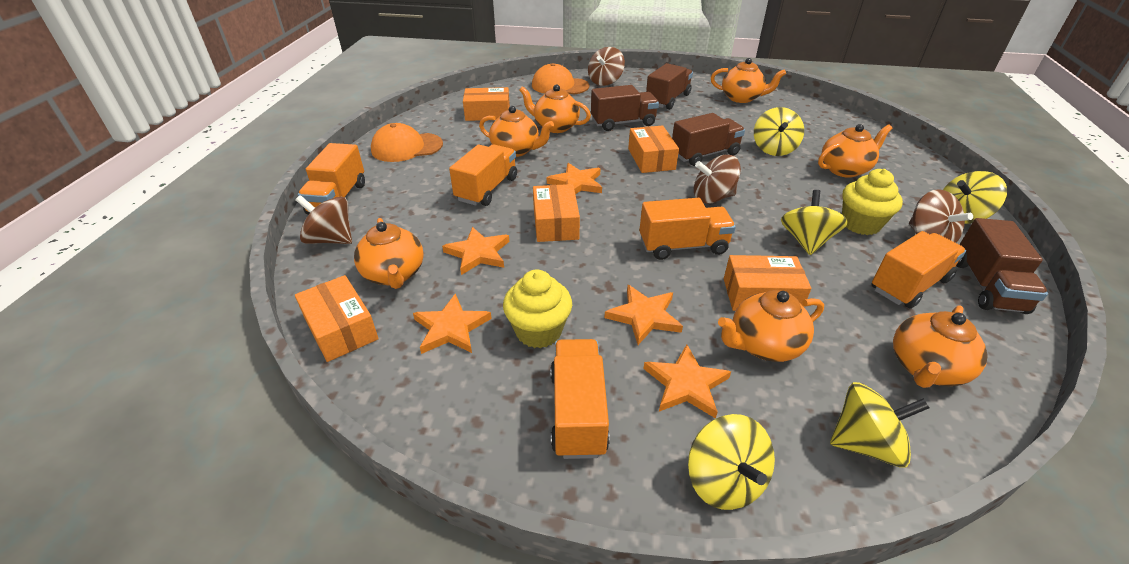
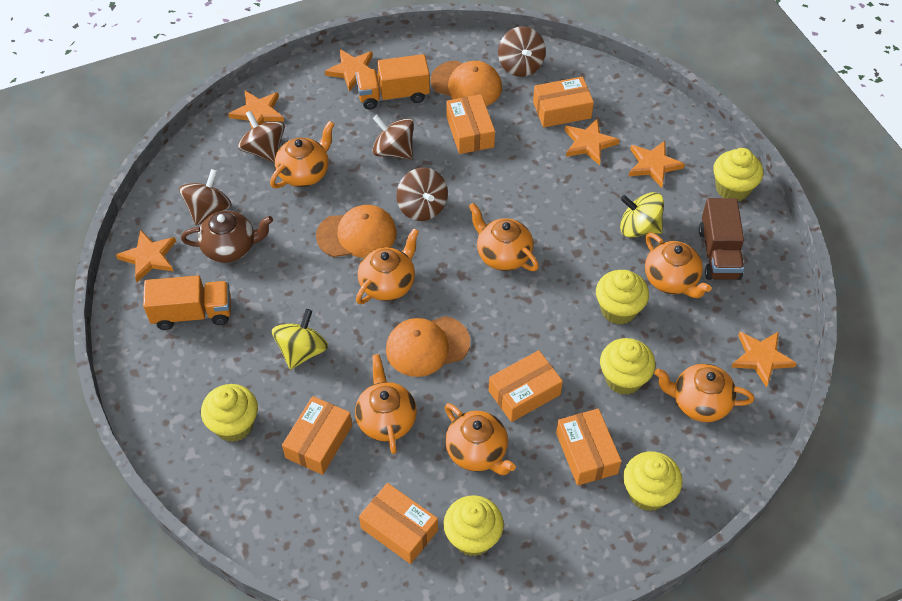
brown spinning top: [296,195,352,244] [588,47,625,86] [694,155,741,204] [909,189,973,243] = 4 -> [179,169,232,226] [238,111,285,163] [372,115,414,159] [397,168,448,221] [498,26,546,77] = 5
brown teapot: none = 0 -> [181,211,273,263] = 1
brown truck: [591,85,659,131] [646,63,693,110] [672,113,745,166] [956,218,1048,314] = 4 -> [699,198,744,280] = 1
orange box: [295,275,379,362] [463,87,510,121] [533,184,580,242] [628,125,679,173] [724,255,811,311] = 5 -> [282,396,352,475] [359,483,438,564] [446,94,495,154] [489,350,563,422] [533,77,594,127] [556,408,621,486] = 6
orange cap: [371,123,443,162] [532,63,589,94] = 2 -> [316,205,397,258] [386,316,470,377] [431,61,502,106] = 3
orange star: [413,293,492,354] [442,227,509,275] [547,163,602,194] [604,285,683,345] [643,344,731,419] = 5 -> [116,230,176,282] [229,91,284,129] [325,49,378,92] [565,118,620,165] [629,141,685,188] [731,331,797,388] = 6
orange truck: [298,143,365,215] [449,144,517,206] [550,339,610,459] [639,198,736,260] [872,231,966,309] = 5 -> [143,275,231,330] [355,54,430,109] = 2
yellow cupcake: [503,269,572,348] [842,169,903,235] = 2 -> [201,384,258,442] [443,495,504,556] [596,270,649,325] [600,338,655,395] [623,451,682,511] [713,148,763,201] = 6
yellow spinning top: [688,414,775,510] [754,107,804,156] [781,190,848,255] [830,382,930,468] [943,171,1007,224] = 5 -> [272,309,328,370] [620,192,664,237] = 2

